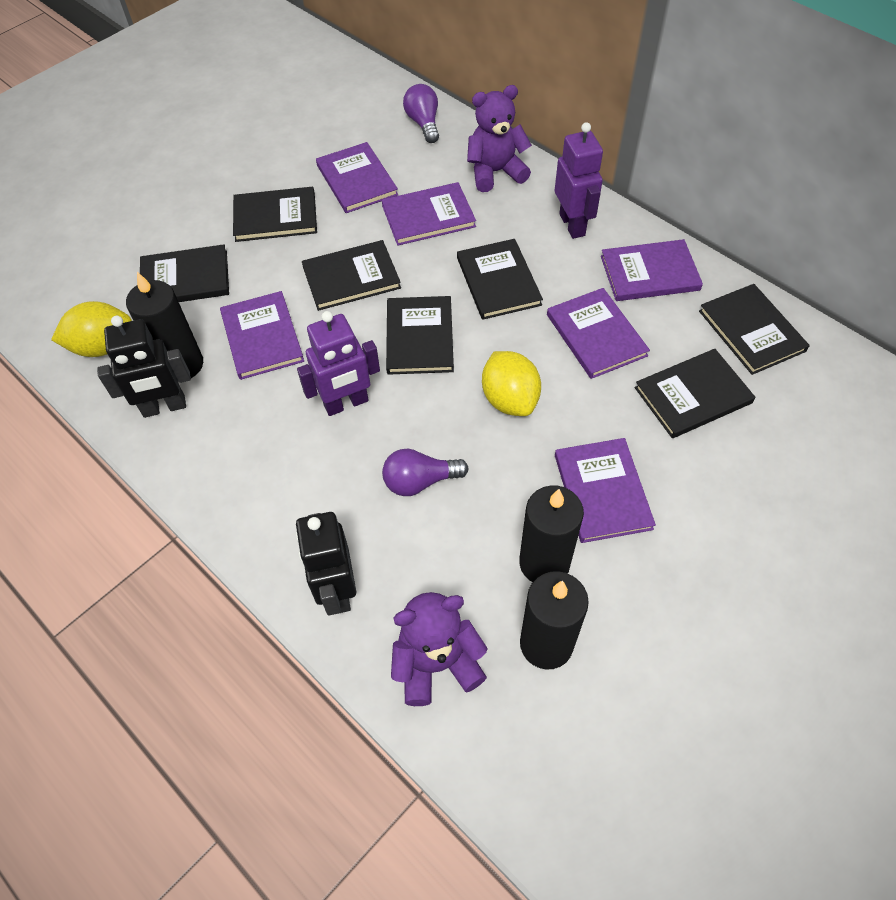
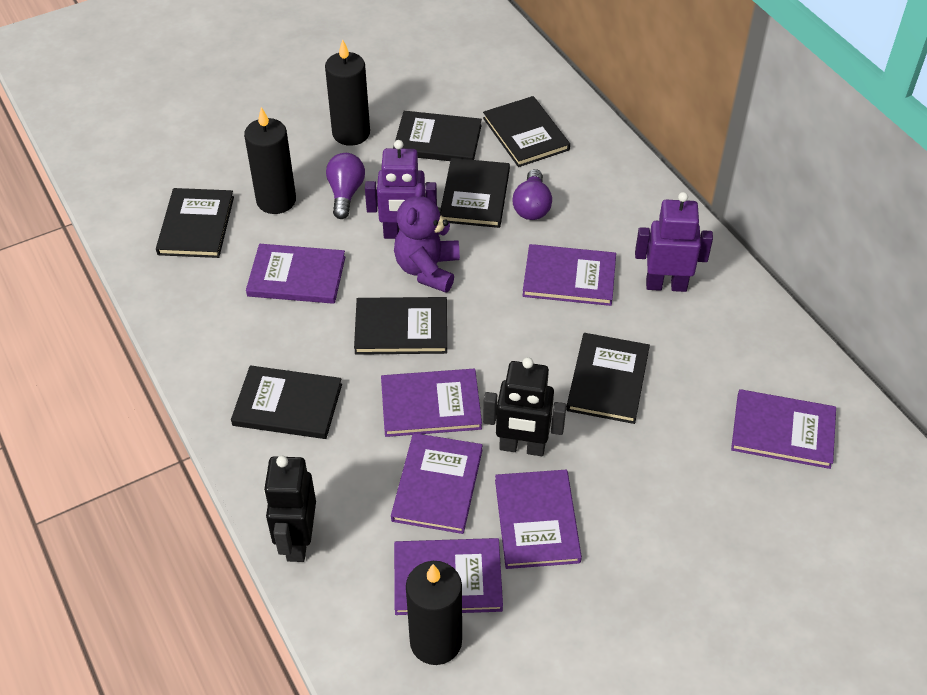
purple book: [220,291,304,380] [316,142,398,213] [382,182,476,246] [547,288,650,379] [555,438,656,543] [601,239,703,301] = 6 -> [246,244,345,304] [381,369,482,437] [391,433,483,534] [394,538,503,615] [495,470,582,569] [522,244,616,306] [731,389,836,469] = 7
purple teddy bear: [391,592,488,706] [467,85,532,192] = 2 -> [394,183,460,293] = 1
yellow lemon: [51,301,132,357] [482,351,541,416] = 2 -> none = 0

